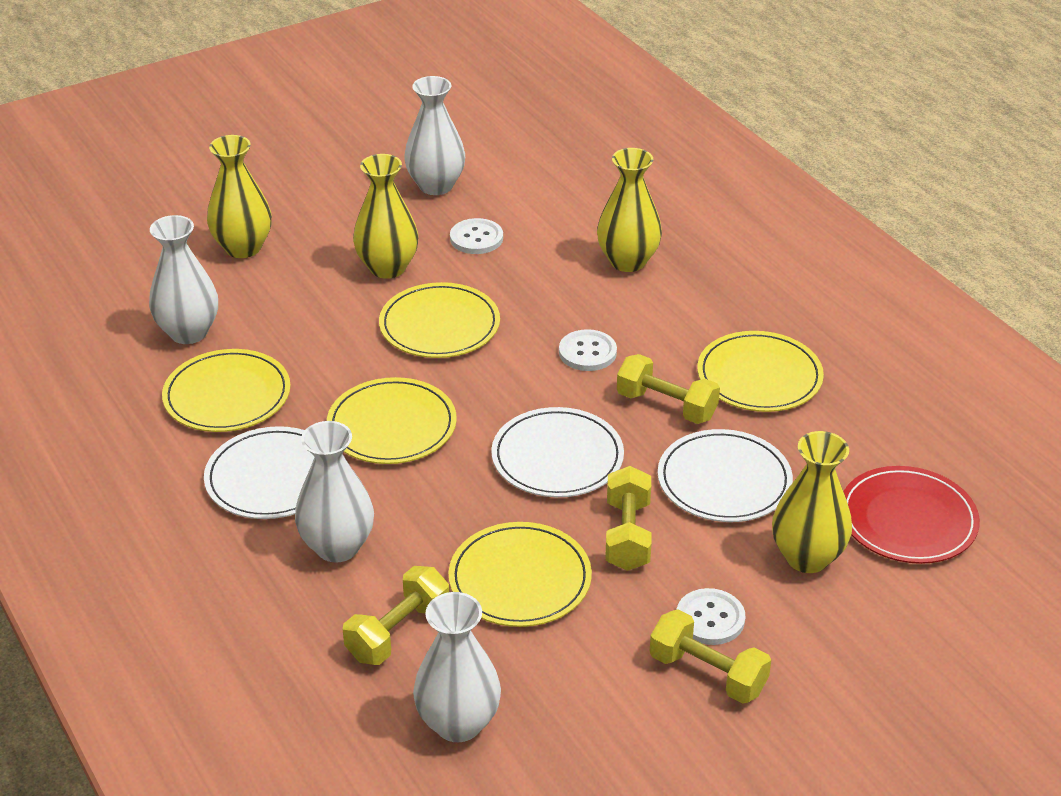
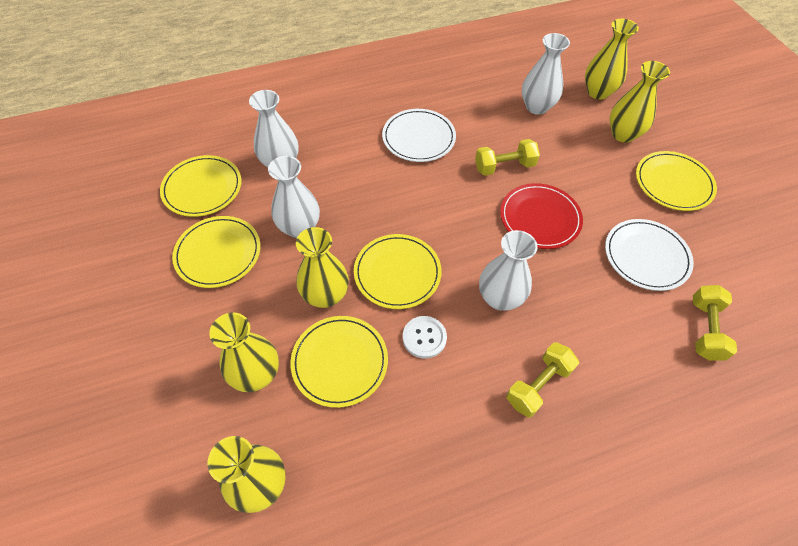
white button: [450,218,503,254] [559,329,617,371] [677,588,745,645] = 3 -> [403,316,447,358] = 1
white plate: [204,426,314,519] [491,407,624,497] [658,429,793,522] = 3 -> [382,109,456,162] [605,219,694,291] = 2
yellow dumbbell: [343,566,449,665] [605,466,651,571] [617,354,720,424] [650,609,771,704] = 4 -> [475,139,540,176] [506,342,579,417] [693,285,737,361] = 3
yellow vase: [207,135,272,258] [353,154,418,279] [597,148,662,272] [772,431,852,573] = 4 -> [208,436,286,513] [209,312,279,392] [296,227,349,308] [585,19,639,100] [610,61,670,143] = 5

